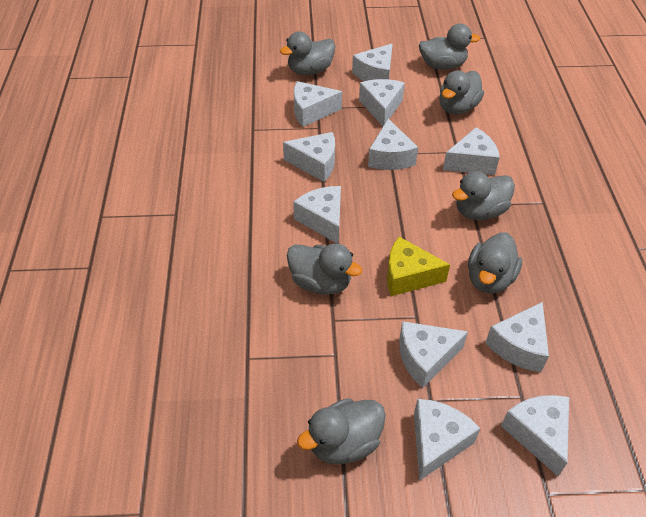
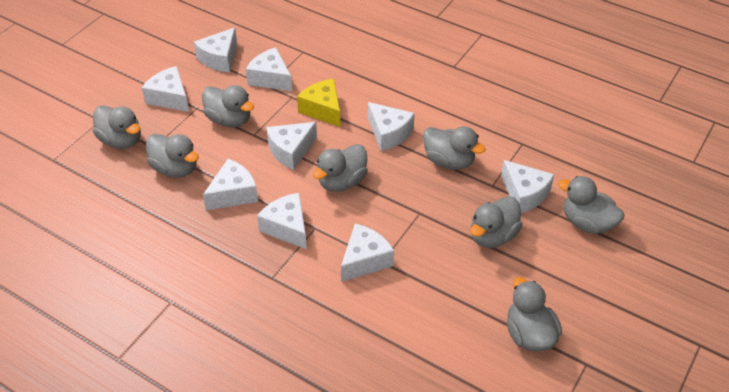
grey duck: [280,32,335,75] [287,243,362,295] [297,398,386,464] [419,24,480,70] [439,70,484,114] [452,172,515,220] [468,232,522,294] = 7 -> [93,105,141,149] [146,134,199,178] [202,85,254,127] [313,144,368,192] [423,126,485,170] [471,196,522,248] [507,277,562,352] [558,176,624,234] = 8
white cheese: [283,132,335,182] [293,186,341,244] [294,81,342,127] [352,44,393,81] [359,79,405,126] [368,119,418,170] [399,321,468,388] [414,399,480,481] [443,127,500,175] [485,302,549,372] [501,395,569,476] = 11 -> [142,66,189,112] [194,28,237,72] [203,159,258,210] [246,47,292,91] [257,193,307,249] [266,122,317,170] [341,224,394,282] [368,102,415,151] [501,160,554,213] = 9

